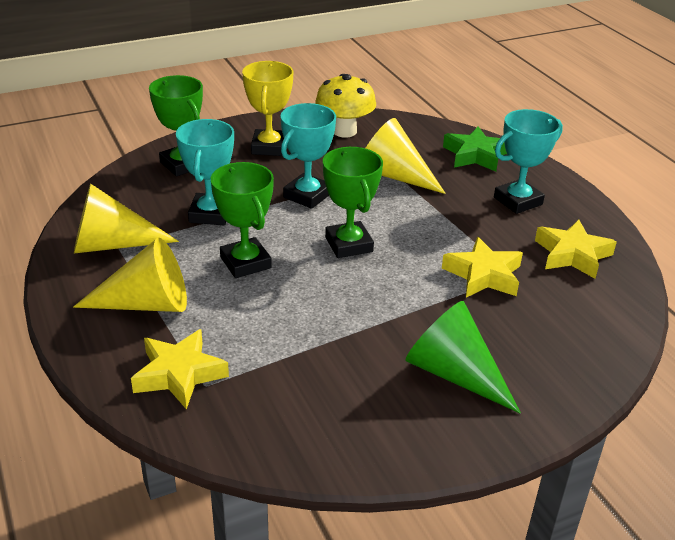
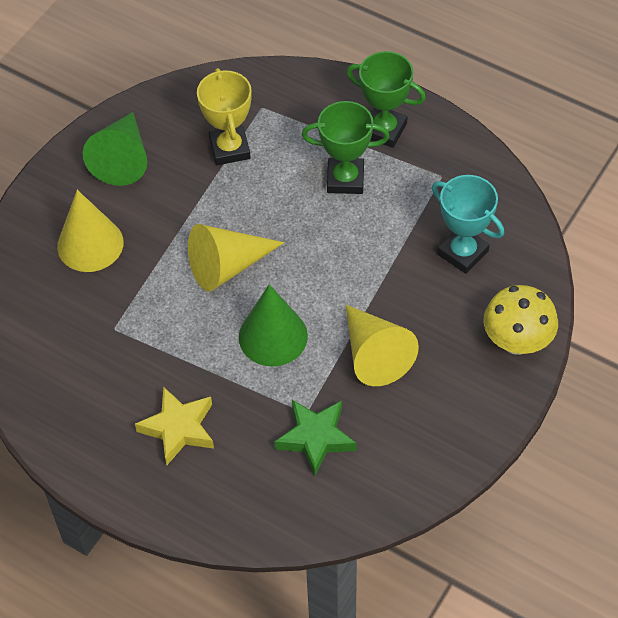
green cone: [406,301,521,413] = 1 -> [83,112,147,186] [239,284,308,367] = 2
green trophy: [149,75,203,176] [211,162,274,278] [323,147,383,258] = 3 -> [302,101,390,194] [346,51,426,148] = 2
turquoise trophy: [176,119,234,225] [281,103,336,209] [494,109,563,214] = 3 -> [432,175,504,274] = 1
yellow star: [131,329,229,409] [442,237,523,297] [535,220,617,279] = 3 -> [135,387,214,465] = 1

